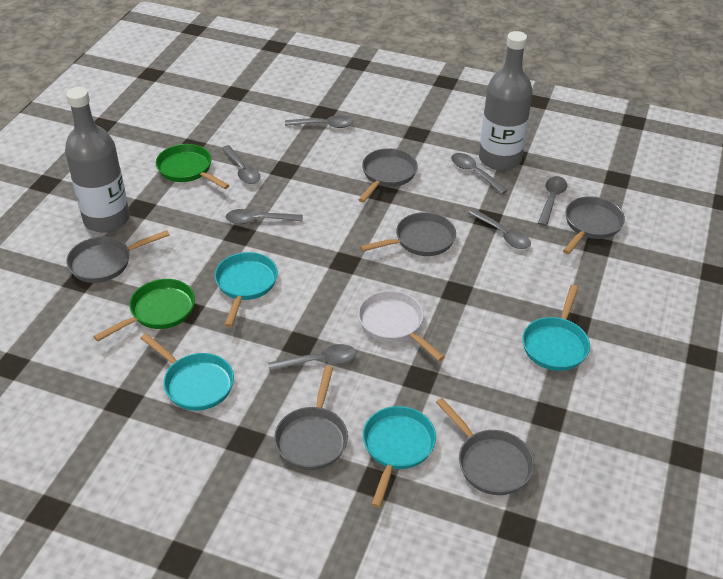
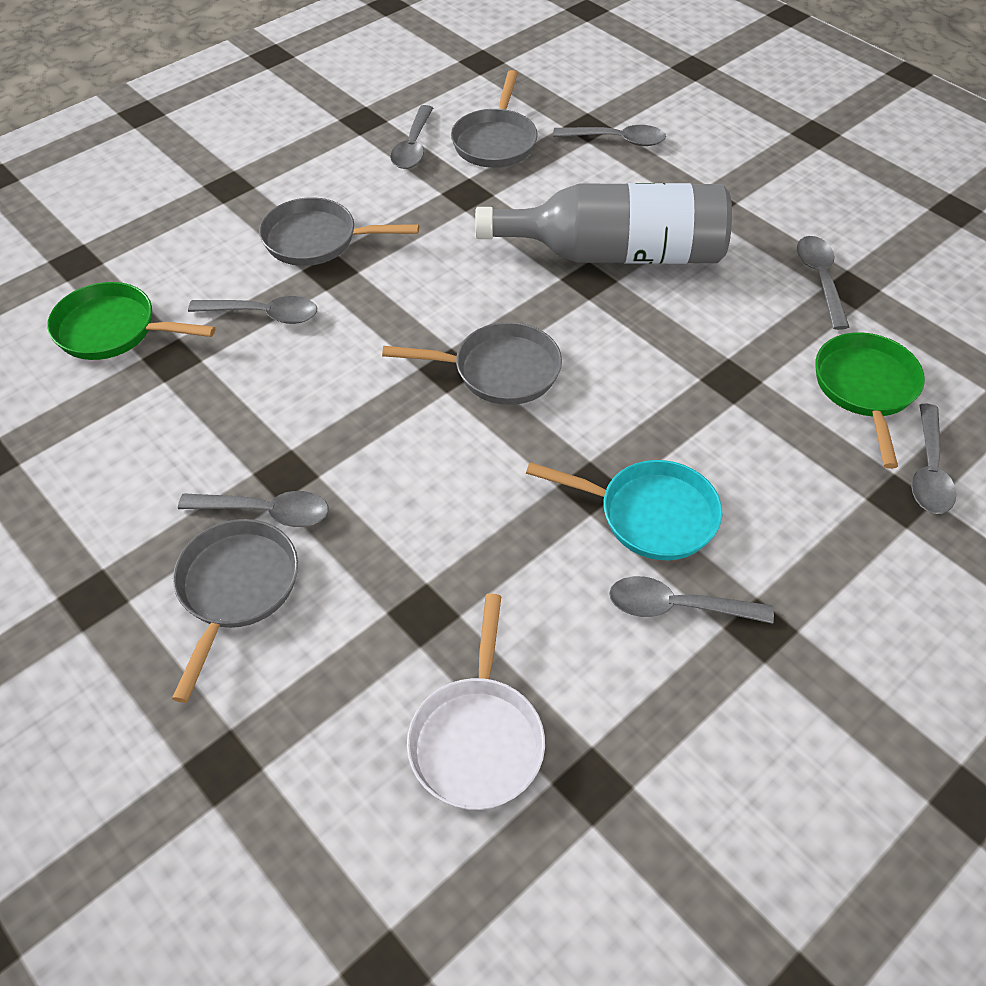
grey bottle: [65,87,130,233] [479,31,533,171] = 2 -> [475,183,732,264] = 1
grey pan: [66,230,170,283] [274,366,348,470] [358,148,418,203] [360,212,456,256] [436,398,534,495] [563,196,625,254] = 6 -> [172,519,298,703] [259,197,419,266] [382,322,562,405] [451,70,538,168] = 4
turquoise pan: [141,333,234,411] [215,252,278,327] [363,406,436,508] [522,285,590,371] = 4 -> [526,460,722,560] = 1

